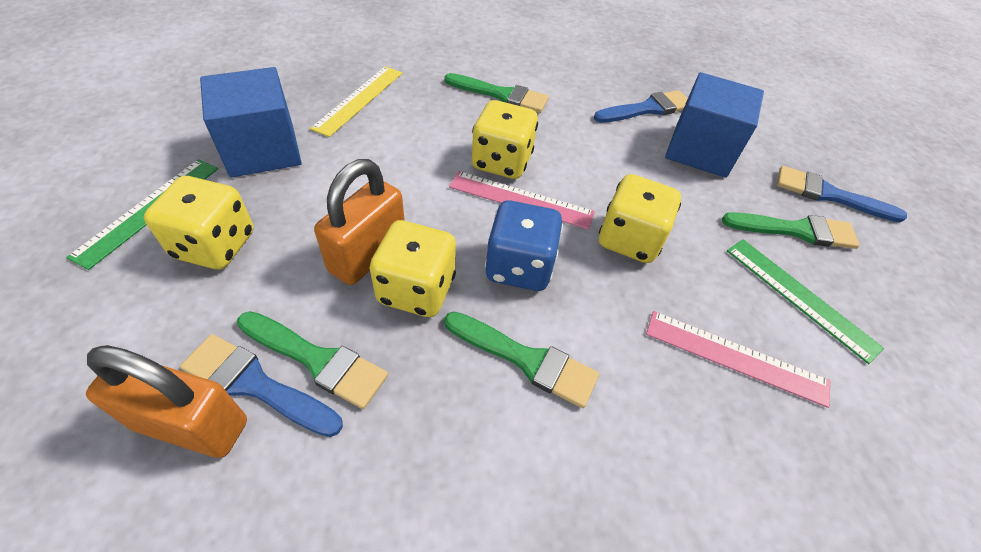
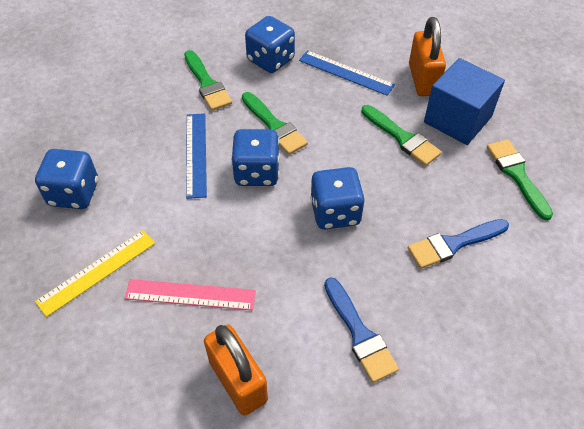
blue brush: [180,334,343,437] [594,90,688,123] [777,166,907,222] = 3 -> [324,277,399,383] [408,219,509,269] = 2
blue cube: [200,67,302,178] [665,72,764,178] = 2 -> [424,58,505,145] = 1
blue dice: [485,200,563,291] = 1 -> [35,149,98,209] [231,129,280,186] [245,16,295,73] [310,167,365,229] = 4
blue ruler: none = 0 -> [186,113,207,199] [299,50,395,96] = 2
green ruler: [66,159,218,270] [727,239,884,364] = 2 -> none = 0
pink ruler: [449,171,595,230] [646,311,830,408] = 2 -> [124,279,256,310] = 1
yellow dice: [144,176,254,269] [370,220,456,317] [472,100,538,179] [599,174,681,263] = 4 -> none = 0

